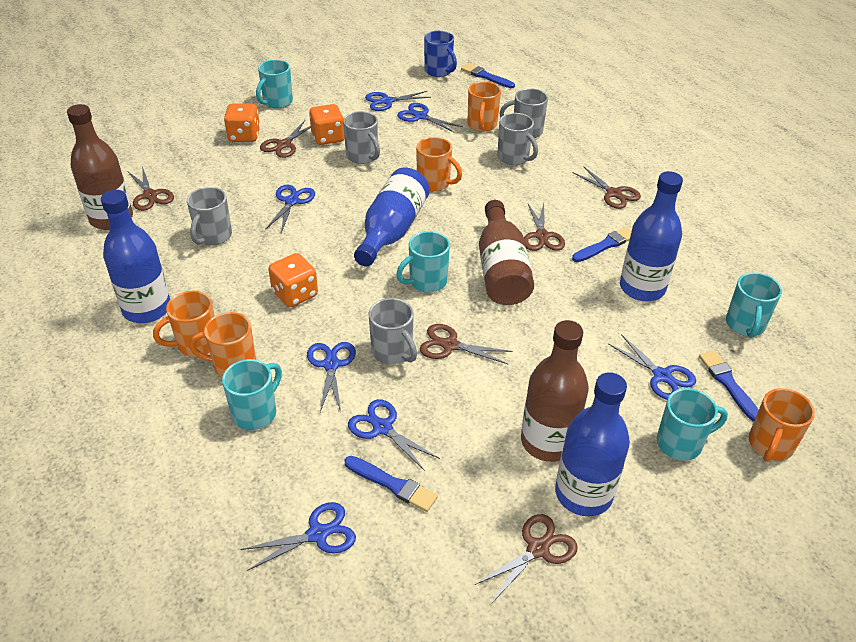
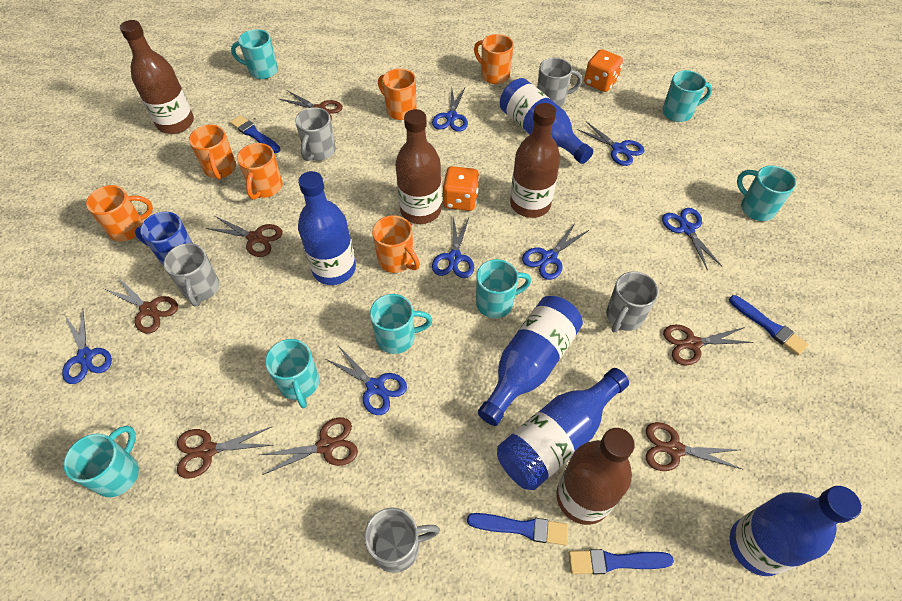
blue bottle: [101,190,170,323] [354,168,430,266] [555,372,630,516] [620,171,683,301] = 4 -> [298,171,356,285] [478,296,583,426] [497,368,629,490] [500,78,593,164] [730,486,861,576] = 5
brown bottle: [67,104,133,230] [479,200,534,305] [521,320,589,462] = 3 -> [120,20,194,134] [395,109,442,224] [510,103,560,218] [556,428,635,525] = 4
brown scissors: [127,166,174,211] [260,120,311,158] [420,324,513,364] [475,514,577,603] [524,203,565,251] [573,166,641,209] = 6 -> [104,278,178,333] [177,427,272,479] [206,216,283,257] [260,417,358,475] [279,90,343,120] [646,422,742,471] [663,325,753,365] = 7
orange dice: [224,103,260,142] [268,253,318,307] [309,104,345,145] = 3 -> [443,166,479,211] [584,49,623,92] = 2
orange mug: [153,291,215,357] [189,312,256,377] [416,137,462,192] [467,81,501,132] [749,388,815,462] = 5 -> [86,185,153,242] [189,125,236,180] [237,143,283,200] [372,215,420,273] [378,68,417,120] [474,34,514,84] = 6
turquoise mug: [222,359,282,430] [256,60,293,109] [396,231,450,292] [657,388,728,461] [726,272,782,338] = 5 -> [64,425,139,497] [231,29,278,79] [265,339,319,408] [370,294,432,354] [476,259,531,318] [662,70,712,122] [737,166,796,221] = 7

